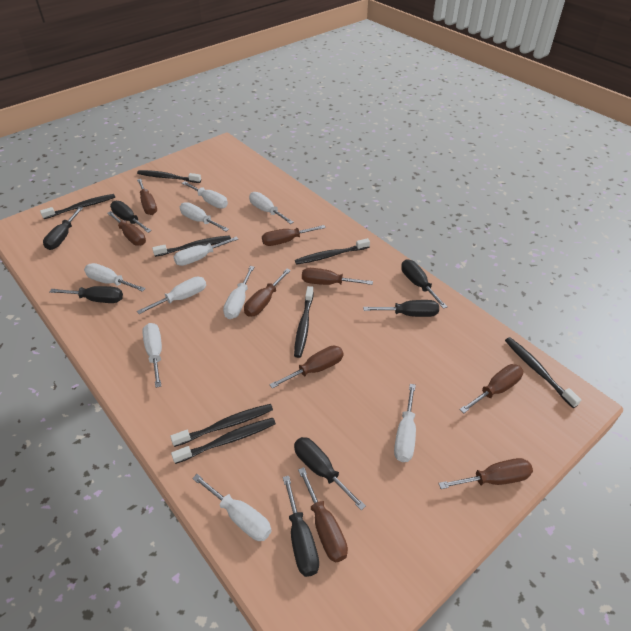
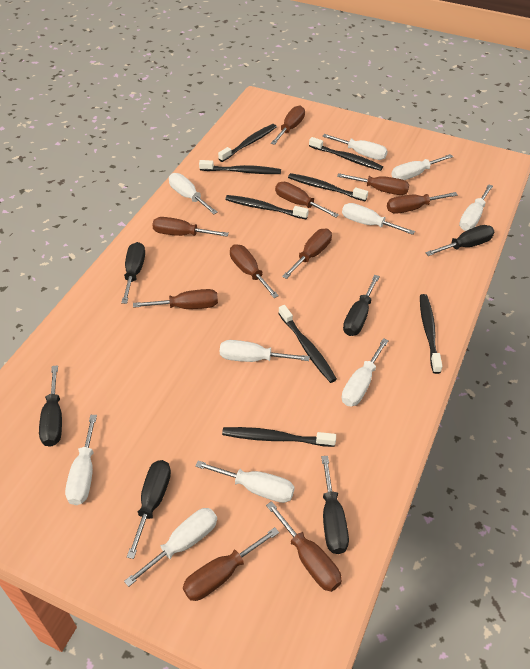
black screwdriver: [43,207,83,250] [50,286,123,303] [110,201,152,233] [283,476,319,577] [294,437,366,510] [363,300,439,317] [401,260,448,309] = 7 -> [39,365,62,447] [121,242,145,304] [127,460,171,559] [321,456,349,554] [343,275,380,336] [425,225,494,256] = 6
brown screwdriver: [107,211,146,246] [137,179,157,215] [244,269,291,317] [262,225,326,246] [269,346,344,389] [298,467,348,563] [302,268,373,285] [438,458,533,489] [459,364,523,413] = 9 -> [133,289,218,309] [152,217,229,237] [183,527,279,601] [230,244,279,298] [266,501,342,592] [271,106,305,145] [275,182,339,218] [282,229,332,279] [337,173,409,195] [387,192,458,214] = 10

